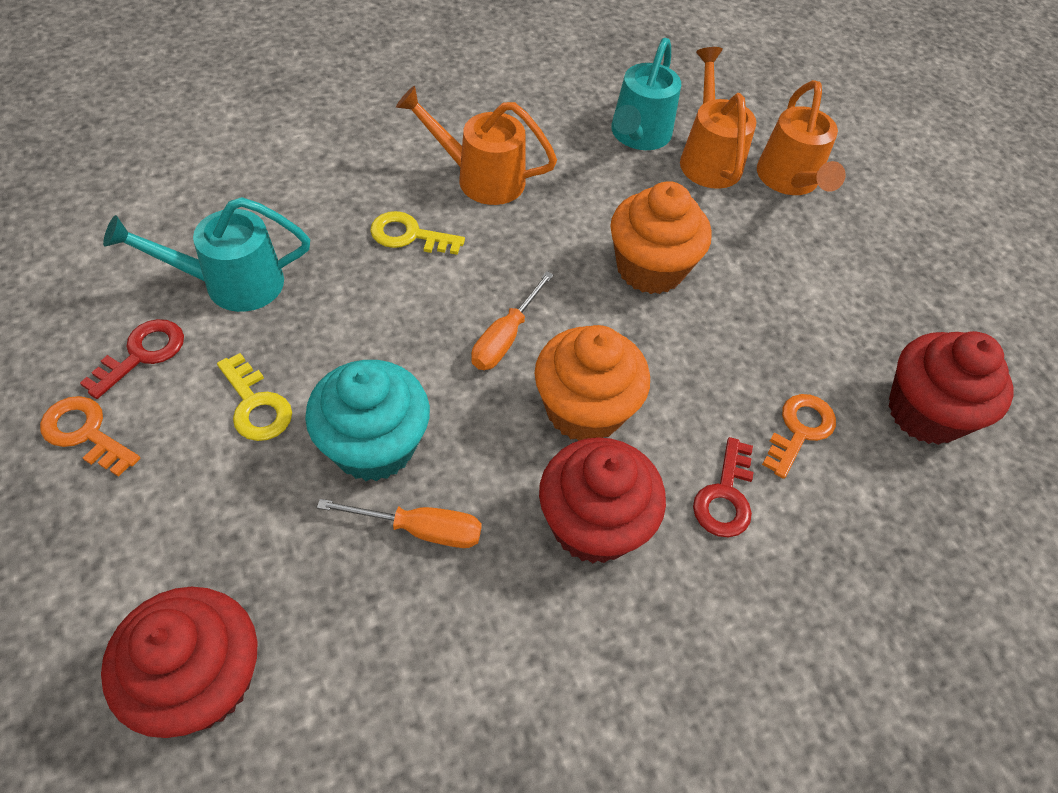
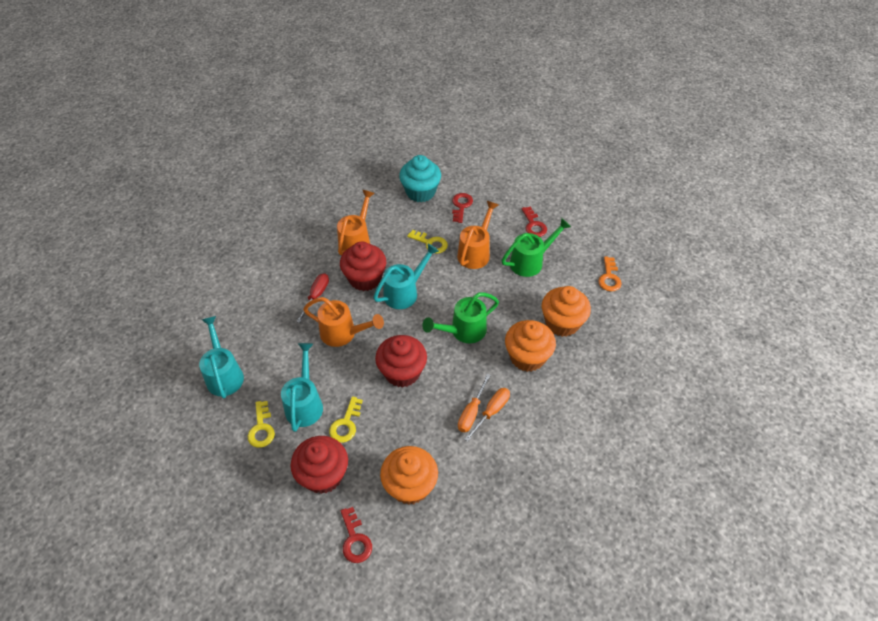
green watering can: none = 0 -> [422,292,499,343] [501,218,571,277] = 2
orange cupcake: [534,325,650,441] [610,181,711,294] = 2 -> [380,446,438,505] [505,320,556,372] [542,286,591,337] = 3
orange key: [40,396,140,477] [762,394,836,479] = 2 -> [598,257,622,291] = 1
red key: [80,319,184,399] [693,437,754,537] = 2 -> [341,507,372,563] [452,193,473,223] [522,206,547,237] = 3
red screwdriver: none = 0 -> [296,273,329,323] = 1
turquoise watering can: [103,197,310,312] [611,38,681,150] = 2 -> [199,316,244,399] [281,343,323,432] [373,244,439,309] = 3
yellow key: [217,353,292,441] [370,211,465,255] = 2 -> [248,401,275,448] [329,396,363,443] [407,230,448,254] = 3

